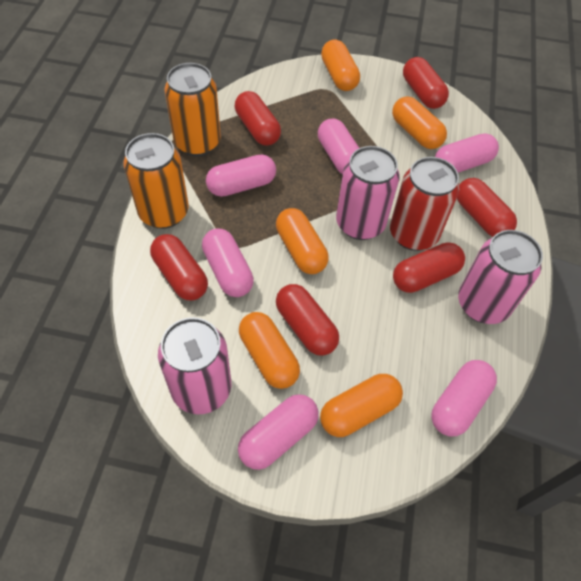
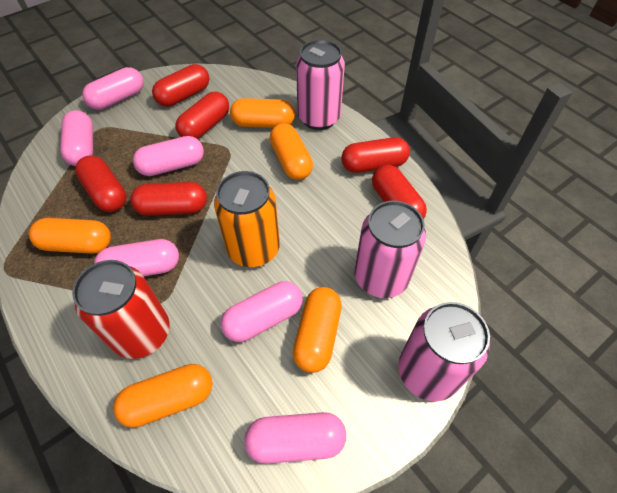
orange can: [123,133,189,229] [165,63,221,156] = 2 -> [214,171,280,267] = 1

